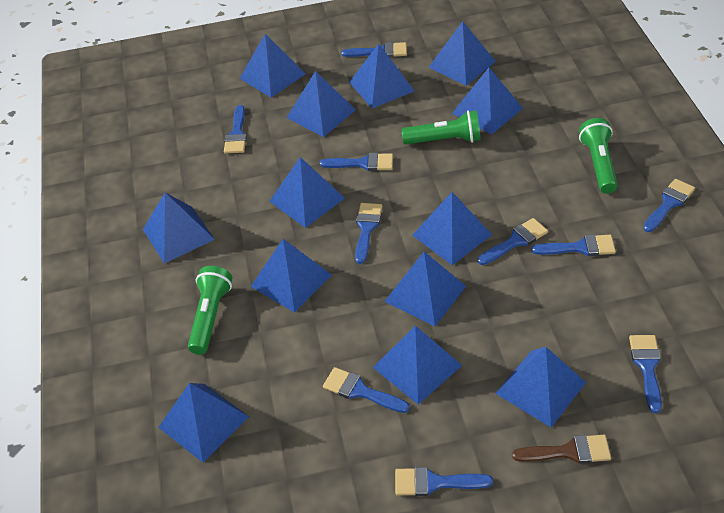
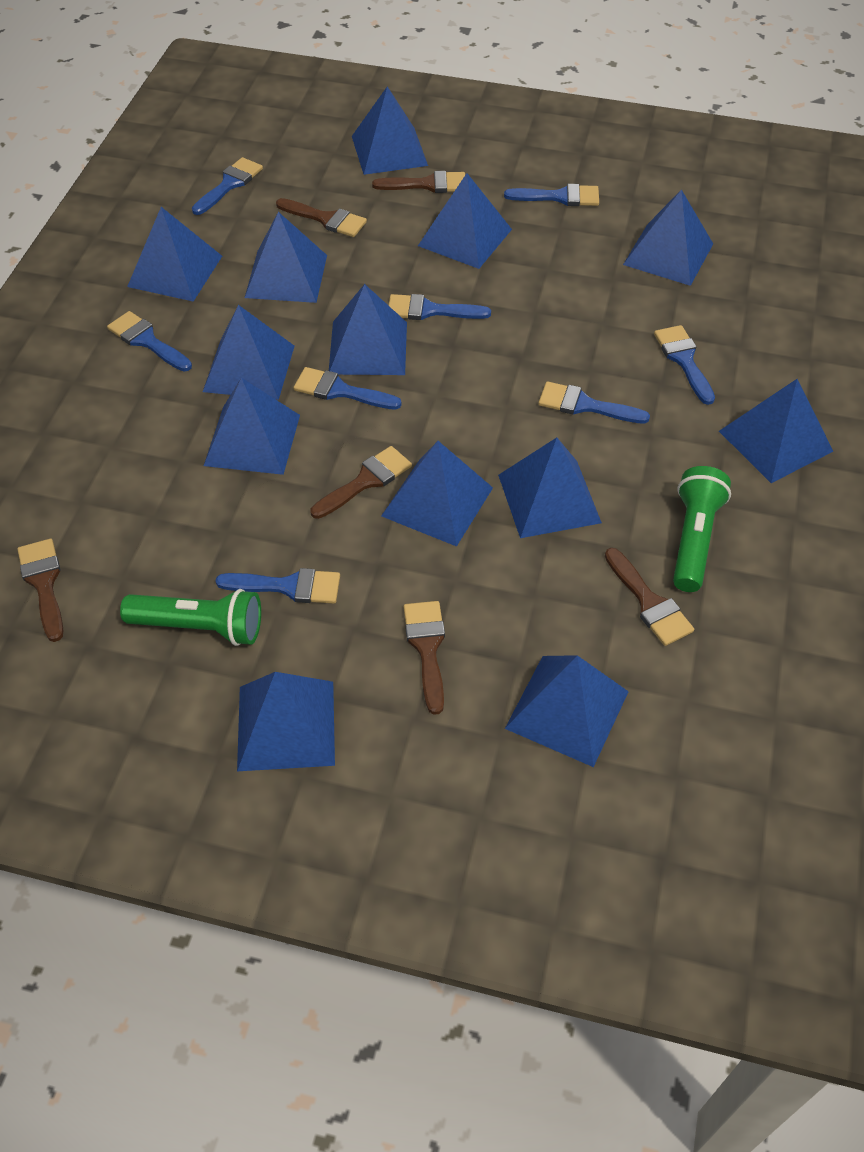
blue brush: [224,105,247,154] [320,153,393,171] [323,367,410,413] [341,42,407,57] [355,203,382,264] [395,467,493,496] [478,218,548,265] [532,234,616,256] [629,335,662,413] [643,179,695,232] = 10 -> [107,311,192,372] [192,157,263,215] [216,568,340,603] [294,367,402,410] [388,294,491,320] [504,184,599,206] [538,381,650,424] [654,325,715,405] = 8
brown brush: [512,435,611,464] = 1 -> [17,539,63,642] [276,198,367,237] [310,446,412,519] [372,171,465,193] [404,601,445,715] [605,548,694,646] = 6
green flashlight: [188,266,232,355] [402,110,481,144] [579,118,618,194] = 3 -> [120,589,261,646] [673,466,731,592] = 2

